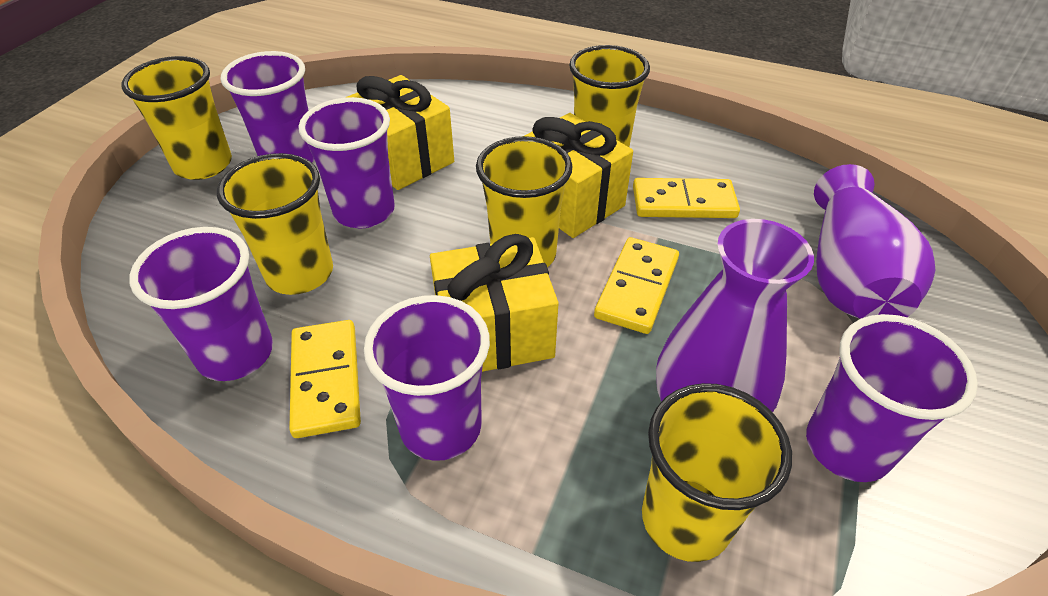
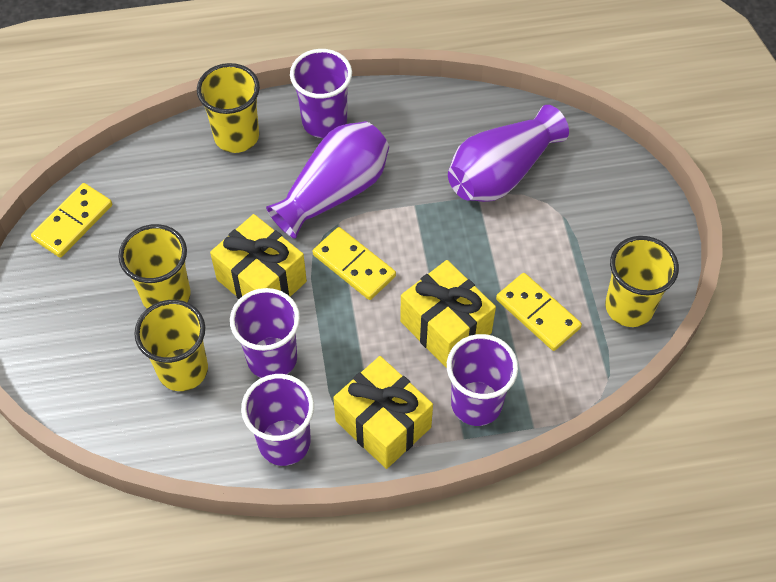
purple cup: [129,227,273,381] [221,51,314,163] [299,97,395,228] [364,295,490,461] [806,314,978,482] = 5 -> [230,288,300,378] [241,374,314,466] [290,49,352,138] [447,334,518,426] = 4
yellow cup: [122,56,232,180] [217,153,333,295] [476,136,572,267] [569,45,650,147] [642,383,792,562] = 5 -> [119,224,191,309] [134,300,208,391] [197,63,260,153] [605,236,679,327] = 4

